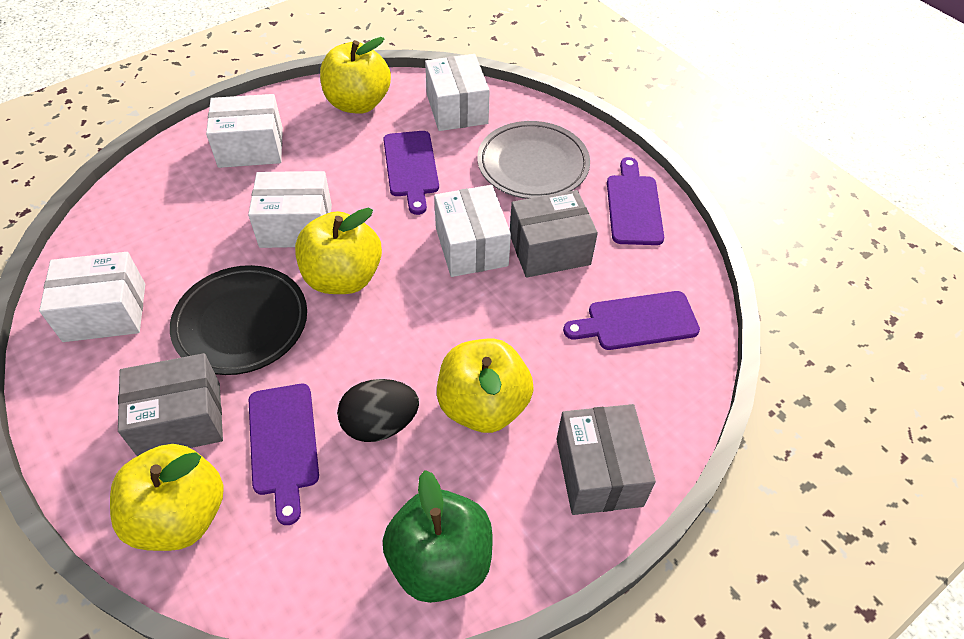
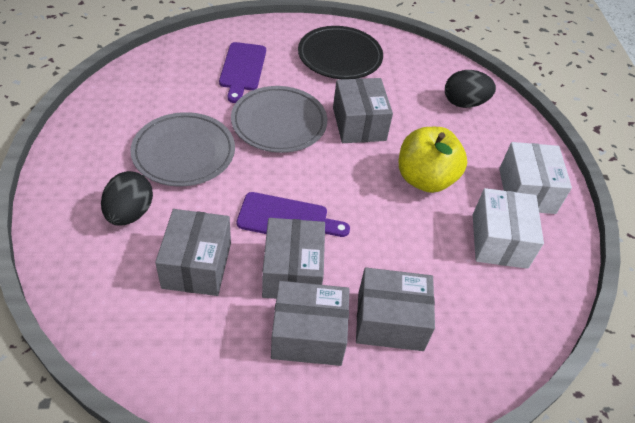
black egg: [337,379,419,442] = 1 -> [101,171,153,226] [445,70,496,108] = 2
green apple: [383,470,493,603] = 1 -> none = 0
grey box: [118,353,223,456] [510,190,598,278] [556,404,656,515] = 3 -> [155,209,231,296] [262,218,325,299] [271,281,350,366] [333,78,393,143] [356,268,435,351] = 5
grey plate: [477,121,590,199] = 1 -> [130,112,235,187] [231,86,327,153] = 2
purple cutting board: [249,384,319,525] [383,131,439,215] [563,291,700,350] [607,157,664,245] = 4 -> [219,42,266,103] [237,192,350,237] = 2
white box: [39,252,145,342] [206,94,283,168] [248,171,332,248] [425,54,490,131] [434,185,511,277] = 5 -> [473,188,544,269] [499,142,572,214] = 2
yellow apple: [110,444,224,551] [295,208,382,294] [320,37,391,114] [437,339,534,433] = 4 -> [399,127,467,193] = 1

